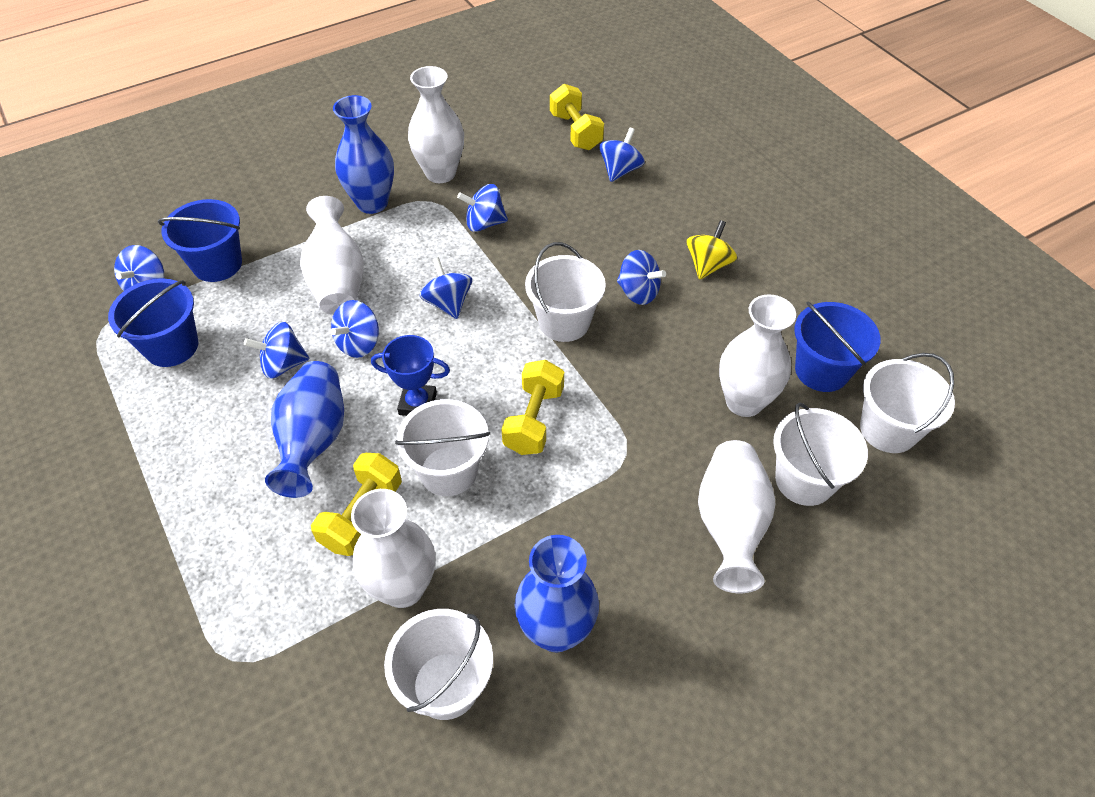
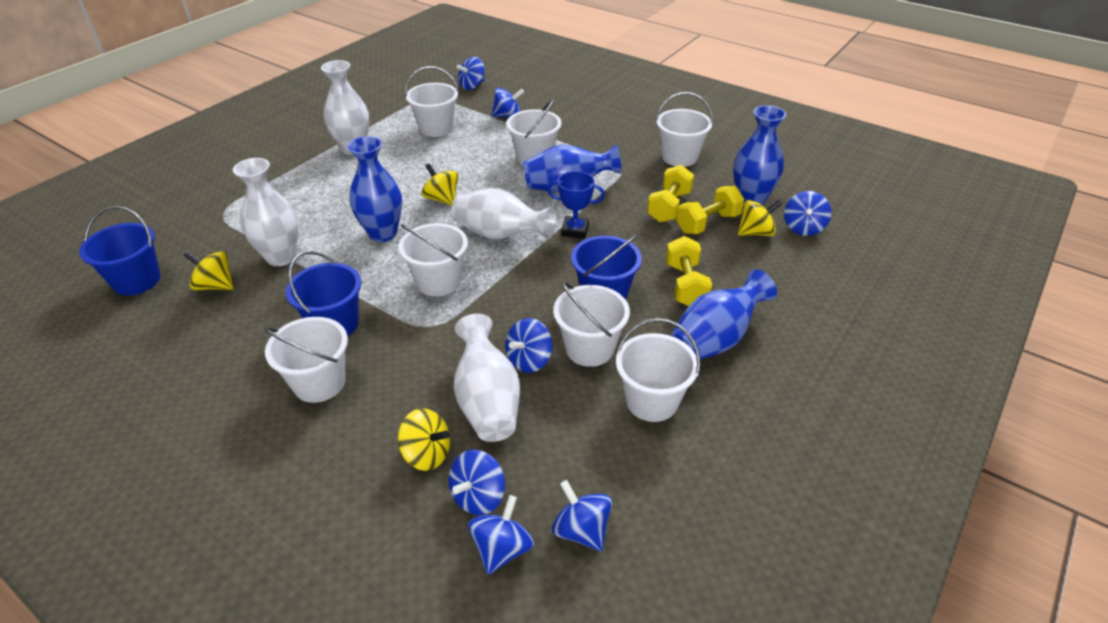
blue vase: [265,361,344,498] [333,95,394,214] [514,535,599,652] = 3 -> [347,136,402,242] [523,145,621,192] [670,269,777,360] [733,105,786,205] = 4
white bucket: [384,609,493,720] [395,399,490,496] [525,242,606,342] [773,402,868,506] [860,353,955,453] = 5 -> [265,317,348,403] [399,223,468,296] [405,66,459,137] [506,100,561,165] [553,282,630,367] [616,318,701,422] [655,92,713,167] = 7
white vase: [300,196,364,315] [351,489,435,608] [408,66,464,183] [698,440,775,593] [719,294,796,417] = 5 -> [233,158,299,266] [321,60,369,155] [452,188,557,239] [454,314,520,442] = 4
yellow spinning top: [687,220,737,280] = 1 -> [184,251,234,290] [398,408,450,471] [422,163,459,206] [738,200,782,236] = 4

